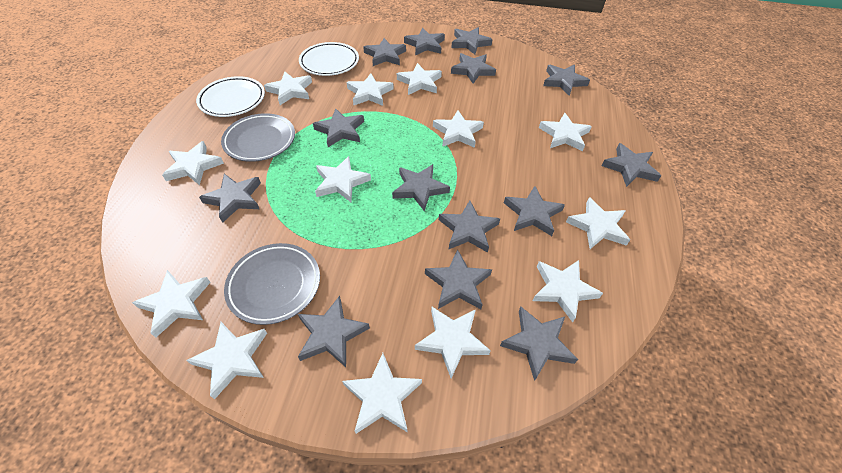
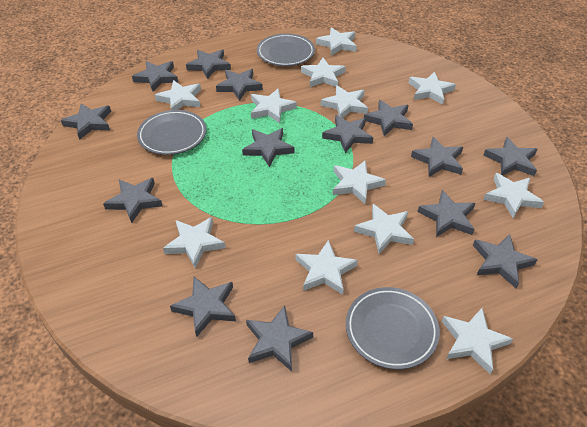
grey plate: [221,113,295,162] [224,243,320,325] = 2 -> [137,110,206,155] [257,34,315,66] [346,287,440,370] = 3
white plate: [196,76,265,117] [299,42,359,76] = 2 -> none = 0
white star: [132,270,211,338] [162,141,224,185] [186,322,267,399] [264,72,312,105] [315,156,371,202] [342,353,422,434] [346,73,394,106] [397,63,442,95] [415,307,491,378] [433,110,484,148] [533,260,603,322] [539,113,592,151] [566,197,630,249] = 13 -> [155,80,201,110] [163,217,225,268] [251,88,297,123] [296,240,358,295] [301,58,346,87] [316,27,357,56] [321,85,368,118] [333,160,386,205] [354,204,414,254] [409,72,456,105] [442,308,513,374] [483,173,544,218] = 12

